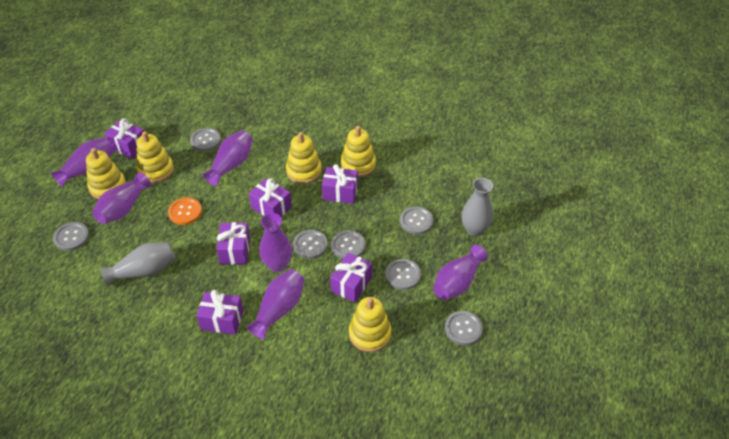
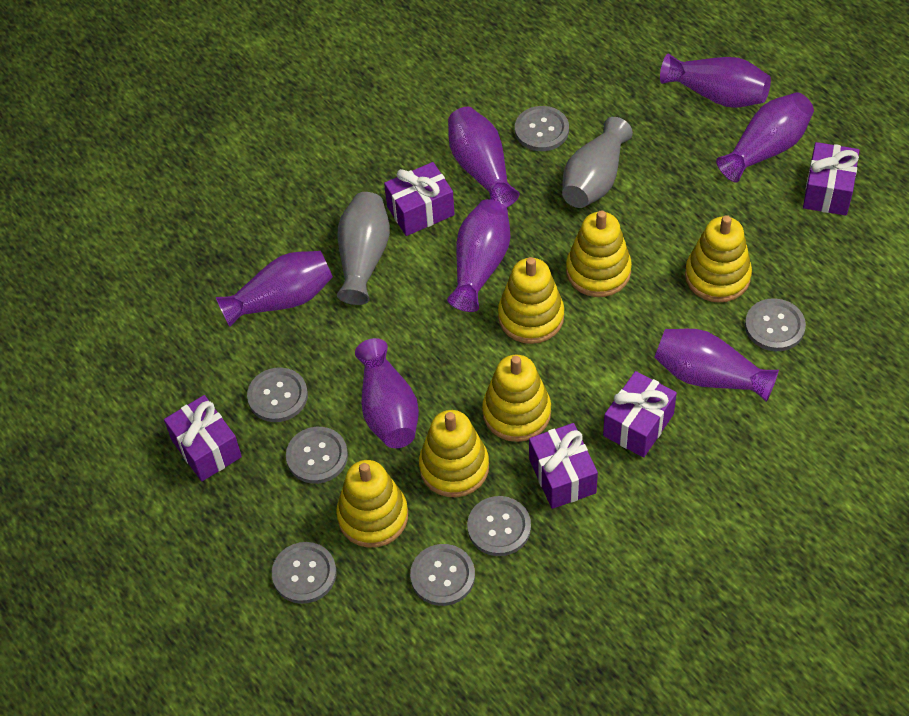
orange button: [168,197,202,225] = 1 -> none = 0
purple gift: [104,118,144,159] [196,290,244,335] [216,222,250,264] [249,178,292,217] [322,164,358,204] [330,252,372,302] = 6 -> [164,395,242,481] [384,162,455,236] [529,423,598,509] [603,371,677,458] [803,142,859,216] = 5
purple vase: [50,138,114,187] [92,173,151,224] [203,130,253,186] [247,269,304,339] [259,213,292,272] [433,245,488,300] = 6 -> [216,251,333,327] [355,338,419,448] [447,199,511,312] [448,107,520,208] [654,329,779,402] [660,53,771,108] [716,92,814,182] = 7
yellow stacking toy: [86,148,126,199] [136,131,174,183] [286,132,322,184] [341,126,376,177] [349,297,391,352] = 5 -> [336,460,408,548] [419,410,489,497] [482,354,551,442] [498,257,564,344] [566,210,632,297] [685,215,752,303] = 6

